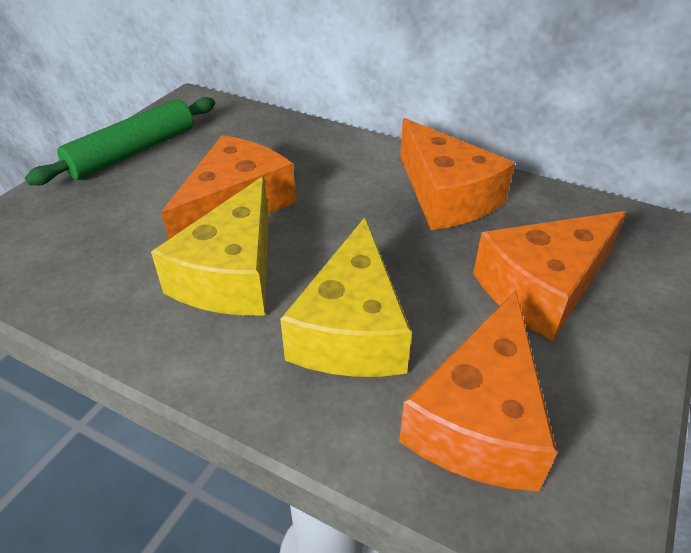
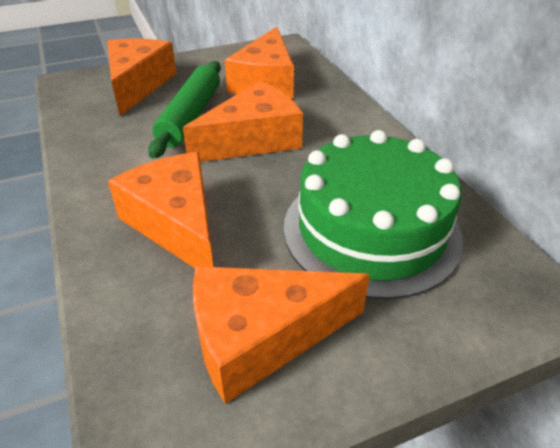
green cake: none = 0 -> [284,130,463,300] = 1
orange cheese: [161,135,296,239] [399,291,557,491] [400,118,515,230] [473,211,627,341] = 4 -> [107,38,177,116] [108,152,213,268] [183,81,303,162] [193,266,370,404] [225,26,294,98] = 5
yellow cheese: [151,176,269,315] [280,217,412,377] = 2 -> none = 0

